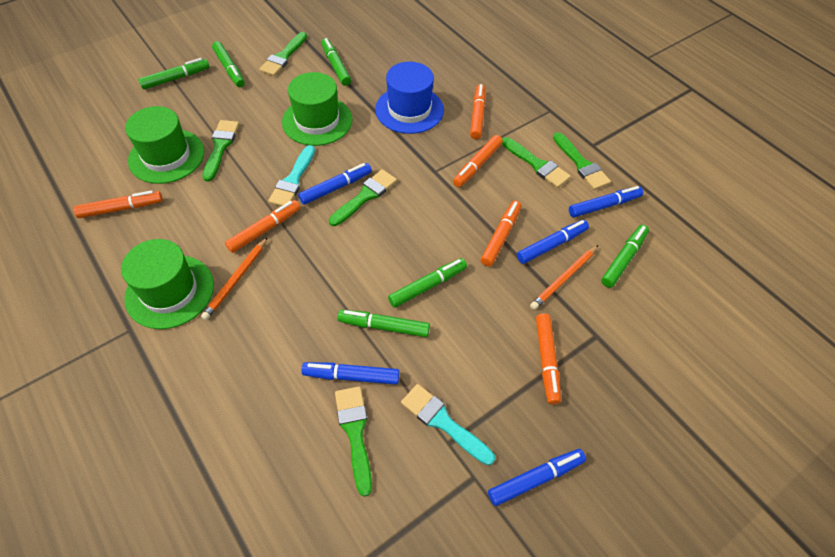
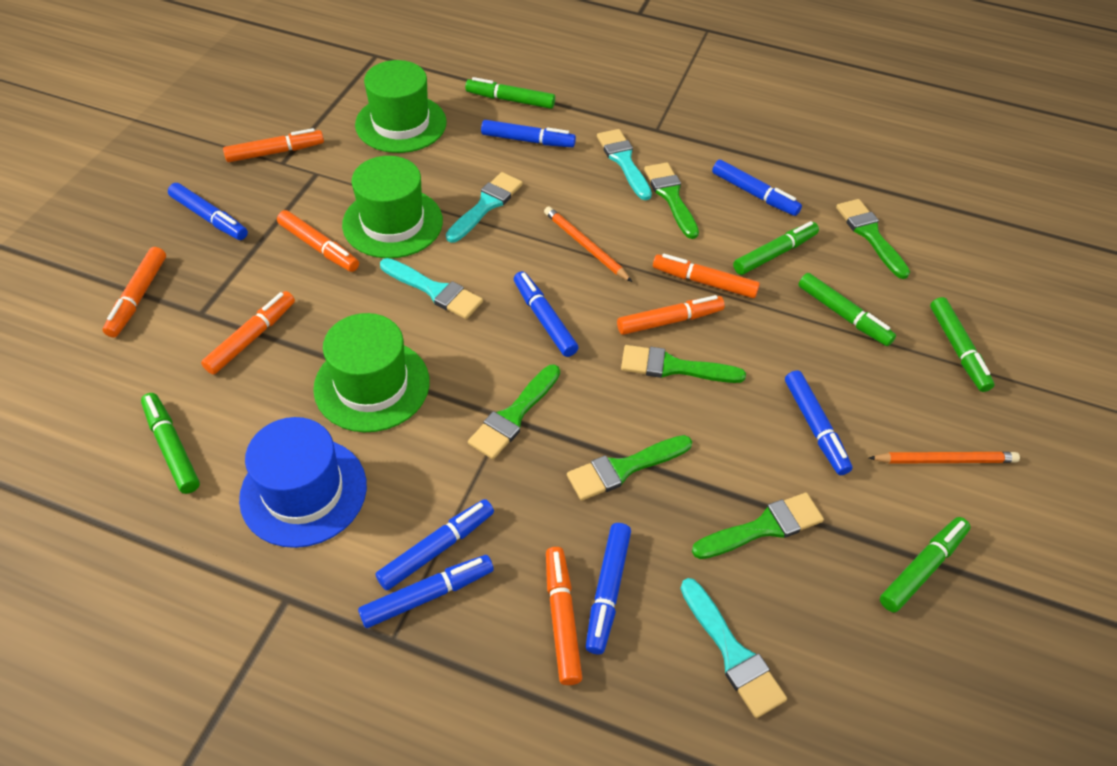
blue marker: [298,163,372,205] [301,362,400,385] [488,449,586,506] [517,220,589,264] [569,186,643,218] = 5 -> [168,183,248,240] [358,555,494,628] [375,499,494,590] [481,120,576,147] [514,271,578,357] [586,523,631,655] [712,160,802,216] [785,370,853,475] = 8
orange marker: [74,190,163,218] [225,200,300,253] [453,135,503,187] [470,84,486,139] [481,200,521,267] [536,313,561,405] = 6 -> [103,247,166,337] [201,291,295,375] [223,128,324,162] [277,210,359,272] [546,547,582,685] [617,295,725,335] [653,254,760,298] = 7
turquoise brush: [268,145,315,206] [401,384,495,465] = 2 -> [380,258,483,319] [446,172,523,243] [597,129,652,200] [680,578,787,718] = 4

